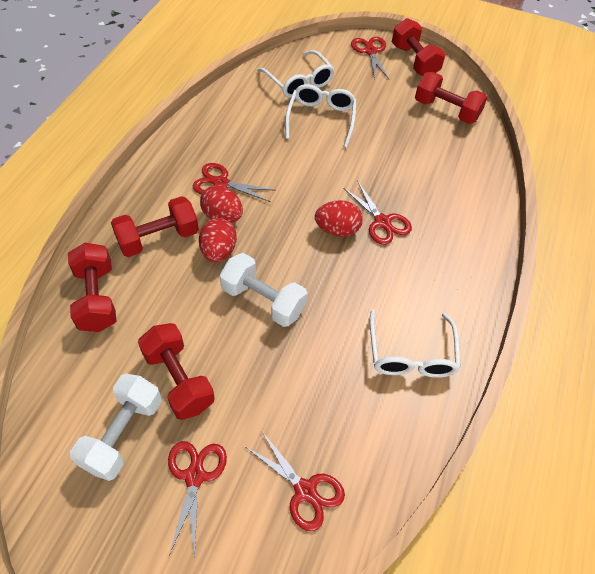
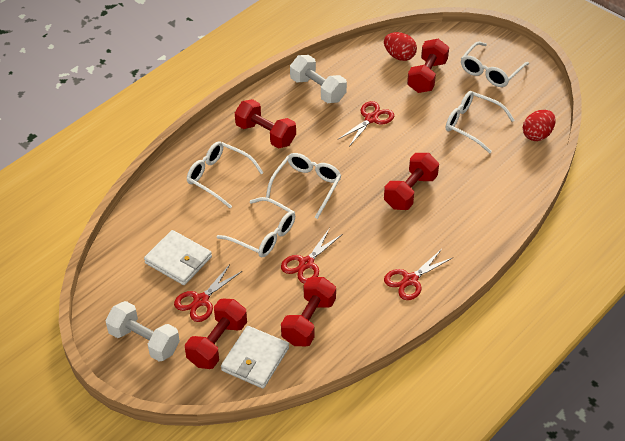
red egg: [199,218,237,262] [200,185,243,223] [315,200,363,237] = 3 -> [384,32,417,61] [523,110,556,141] = 2
red scissors: [168,441,227,558] [193,163,276,202] [246,430,345,531] [343,180,412,245] [351,37,389,79] = 5 -> [174,264,242,322] [281,228,343,284] [339,101,394,147] [384,249,452,300] = 4
white glasses: [257,50,335,98] [285,84,357,148] [370,309,461,378] = 3 -> [187,141,264,208] [217,197,295,257] [266,153,342,219] [446,91,514,153] [461,41,529,87] = 5
white wallet: none = 0 -> [144,230,212,285] [221,326,289,389] = 2

